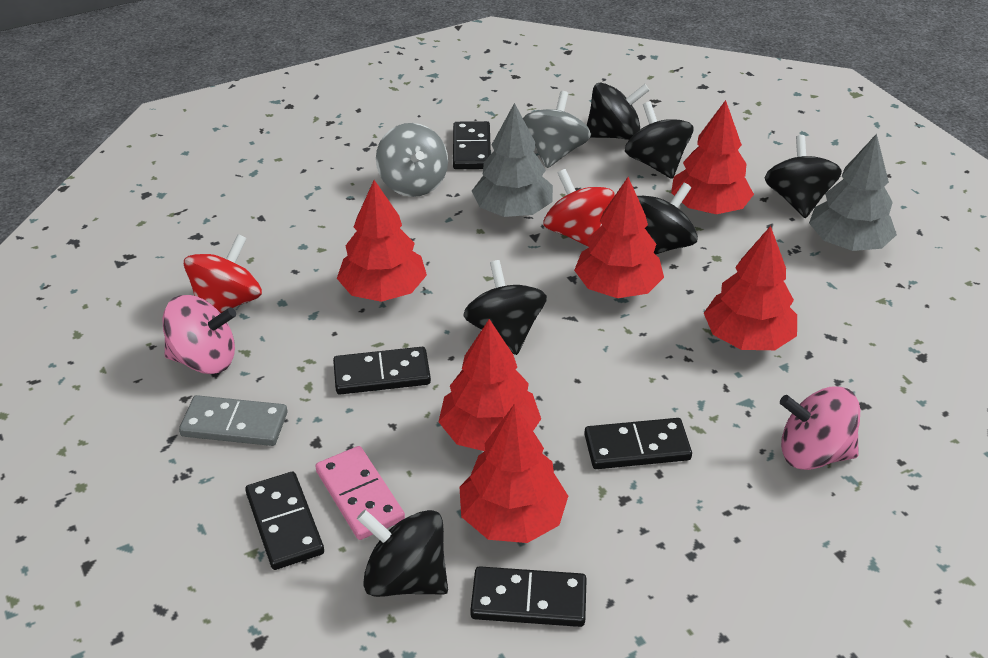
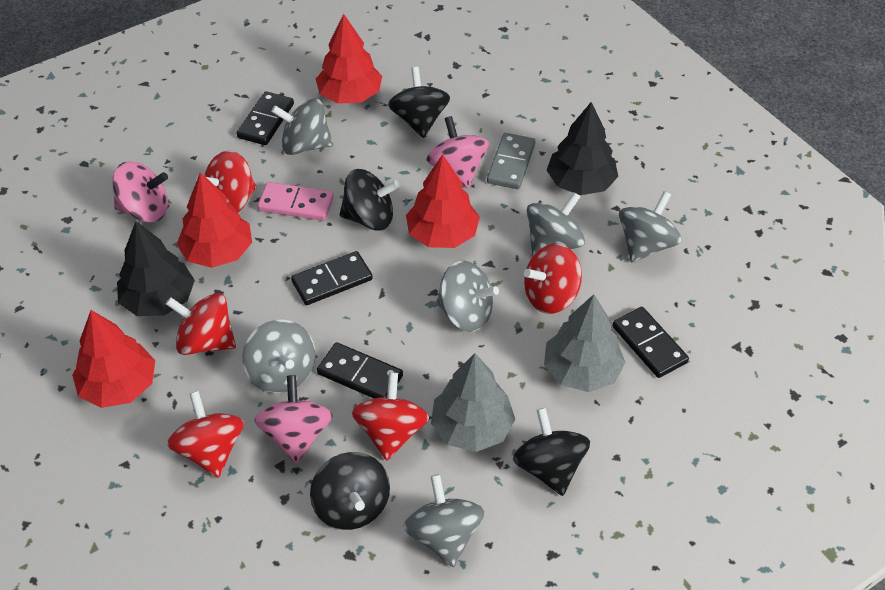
black domino: [245,472,324,570] [333,347,431,395] [453,121,491,169] [470,566,587,627] [584,418,692,469] = 5 -> [237,91,294,145] [291,251,373,305] [317,342,403,398] [612,307,689,378] = 4
black spinning top: [357,509,448,597] [463,260,547,355] [587,82,650,140] [625,101,694,179] [637,183,698,255] [765,135,842,218] = 6 -> [310,452,390,530] [340,169,400,231] [388,67,450,138] [513,407,590,496] = 4
black tree: none = 0 -> [117,221,195,316] [546,102,618,195] = 2
grey spinning top: [376,123,448,197] [523,91,591,168] = 2 -> [242,319,315,393] [271,98,333,155] [403,474,485,567] [436,261,499,332] [527,192,585,257] [619,191,681,263] = 6
pink spinning top: [162,295,236,374] [780,386,860,470] = 2 -> [112,161,168,223] [255,375,333,464] [426,116,489,188] = 3
red spinning top: [184,234,262,313] [543,169,615,247] = 2 -> [166,293,236,355] [167,391,244,478] [196,150,257,212] [352,372,429,460] [524,243,582,314] = 5
red tree: [337,180,427,302] [438,319,541,451] [459,403,568,543] [574,177,664,298] [671,100,754,214] [704,226,797,350] = 6 -> [72,310,155,408] [176,172,252,268] [316,14,382,104] [406,154,480,248] = 4

